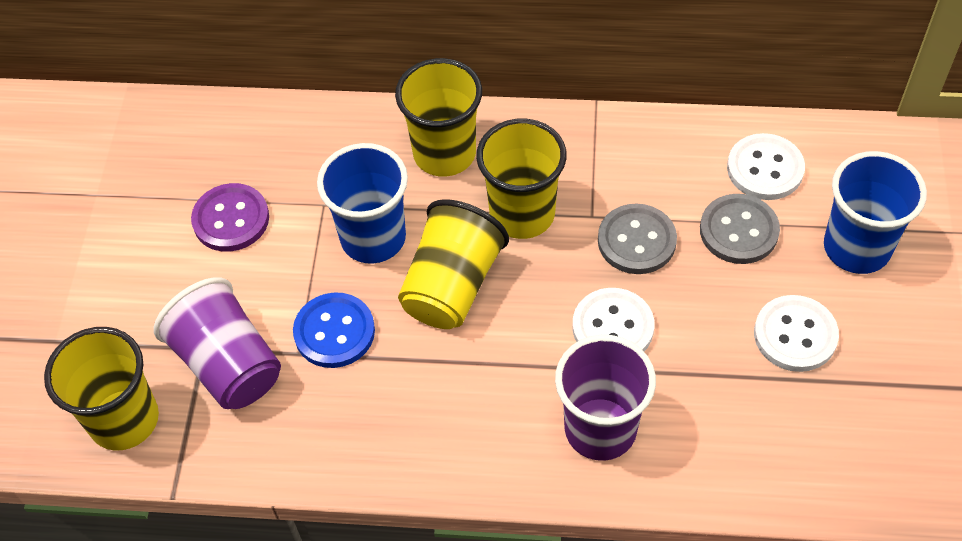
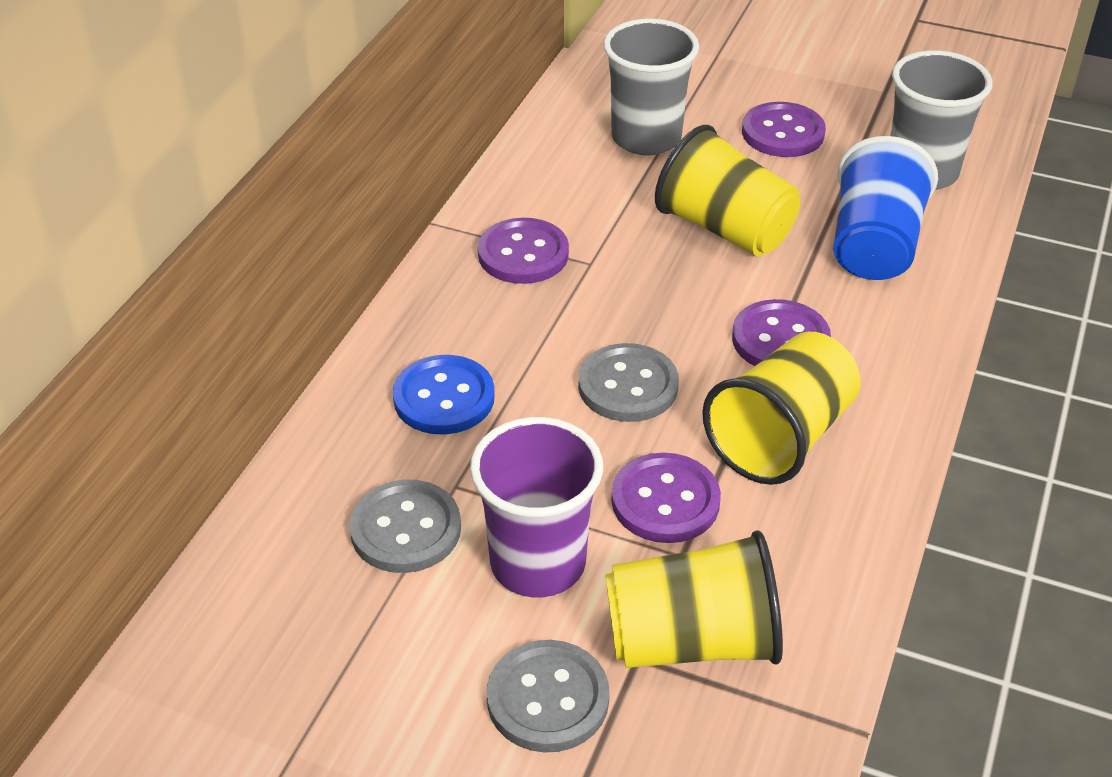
blue cup: [317,143,408,264] [824,151,927,274] = 2 -> [833,136,938,280] = 1
grey button: [598,204,677,274] [700,194,780,264] = 2 -> [349,480,461,573] [487,640,610,753] [578,343,679,422] = 3
grey cup: none = 0 -> [603,18,699,155] [890,50,993,190] = 2
purple button: [191,183,269,252] = 1 -> [478,218,569,284] [612,453,721,543] [732,299,831,366] [742,102,826,157] = 4
purple cup: [153,277,281,409] [555,335,656,461] = 2 -> [470,417,603,597] = 1
white button: [572,288,654,351] [727,133,805,200] [754,295,839,372] = 3 -> none = 0
yellow cup: [44,327,159,450] [395,58,482,177] [398,199,509,329] [476,119,567,239] = 4 -> [605,530,783,668] [655,125,800,256] [702,332,860,485] = 3

